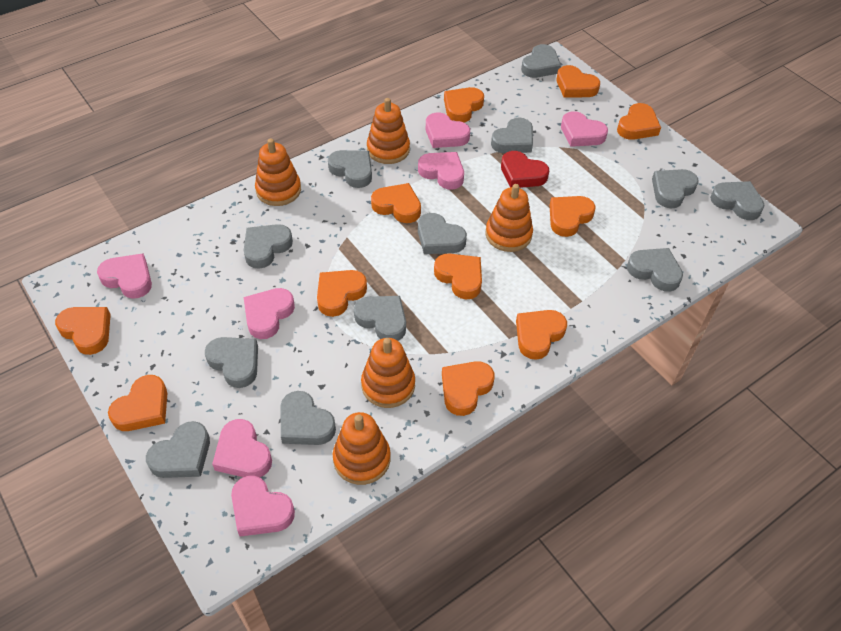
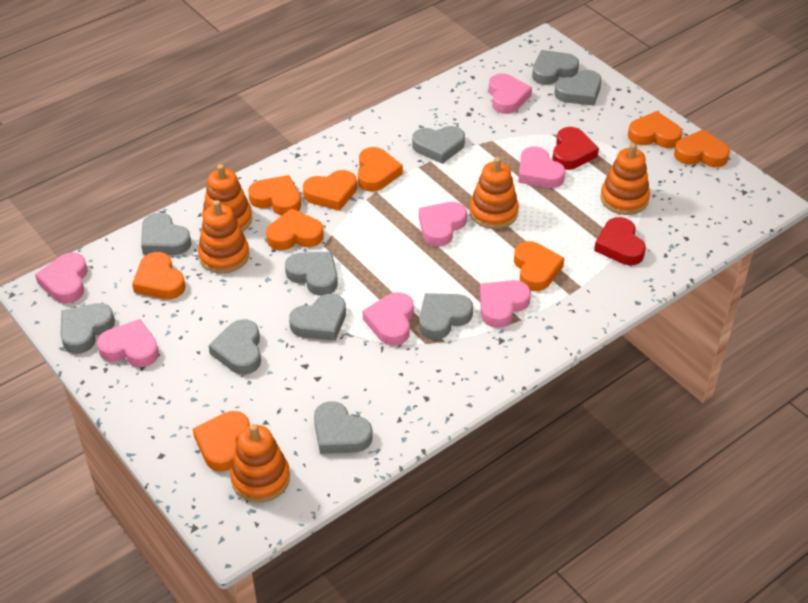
grey heart: [146,421,210,478] [205,337,258,388] [244,224,293,269] [280,391,336,445] [328,150,372,188] [354,296,406,341] [418,213,467,254] [491,117,533,153] [521,44,561,78] [627,248,683,291] [652,169,699,209] [710,181,765,220] = 12 -> [60,303,115,354] [141,213,191,255] [208,319,261,375] [285,251,338,296] [289,294,346,341] [314,401,373,454] [412,126,465,164] [419,293,473,340] [532,50,579,85] [554,70,601,105] = 10
orange heart: [55,307,111,355] [108,375,167,431] [317,270,367,317] [371,183,421,223] [434,253,482,299] [442,361,495,416] [444,87,484,123] [516,310,567,360] [550,196,595,237] [557,65,600,98] [617,103,661,140] = 11 -> [132,252,185,299] [193,411,250,472] [248,175,301,216] [266,208,324,250] [303,170,357,211] [358,147,403,192] [514,241,564,291] [628,111,682,148] [674,129,730,167] = 9
red heart: [501,151,549,188] = 1 -> [553,127,599,170] [594,217,646,265] = 2

